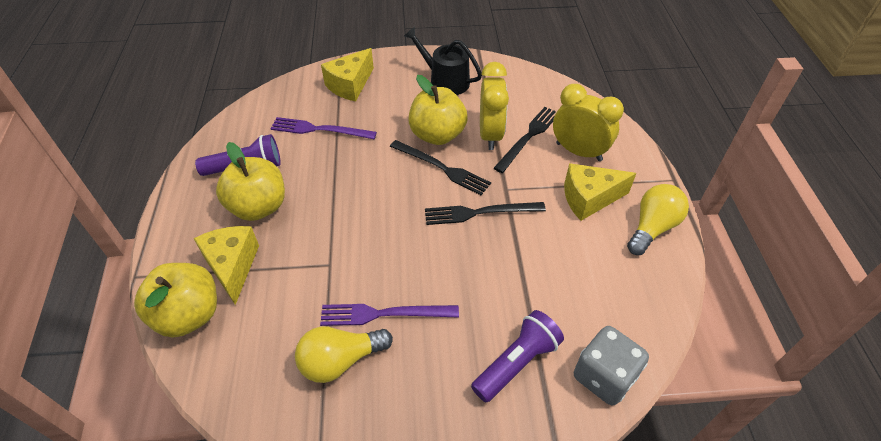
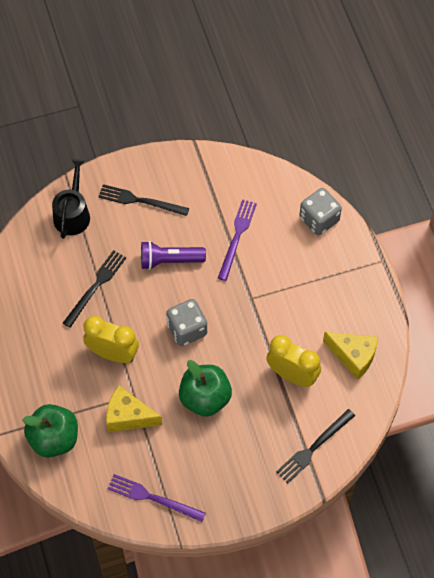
green apple: none = 0 -> [22,404,78,458] [179,360,232,417] = 2
grey dice: [574,326,649,406] = 1 -> [166,299,207,346] [299,188,342,235] = 2
purple flashlight: [195,134,281,176] [471,310,564,402] = 2 -> [141,241,206,270] = 1
yellow apple: [134,263,217,338] [216,142,285,221] [408,75,468,145] = 3 -> none = 0
yellow cheese: [193,226,259,305] [321,48,374,101] [564,163,636,221] = 3 -> [106,386,162,432] [323,332,378,380] = 2
yellow light bulb: [295,327,393,383] [627,184,689,255] = 2 -> none = 0

